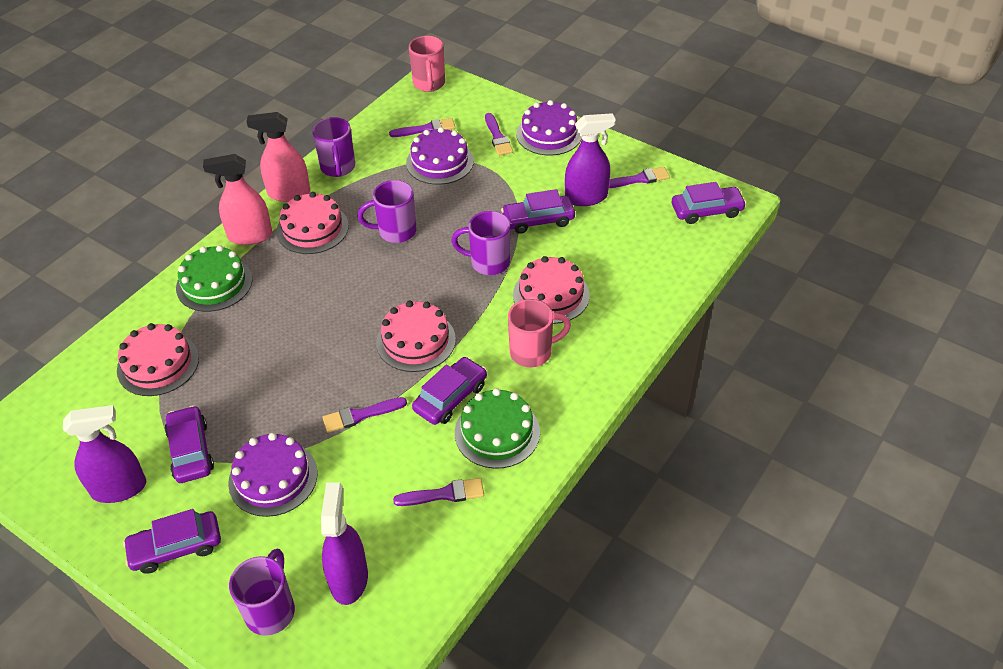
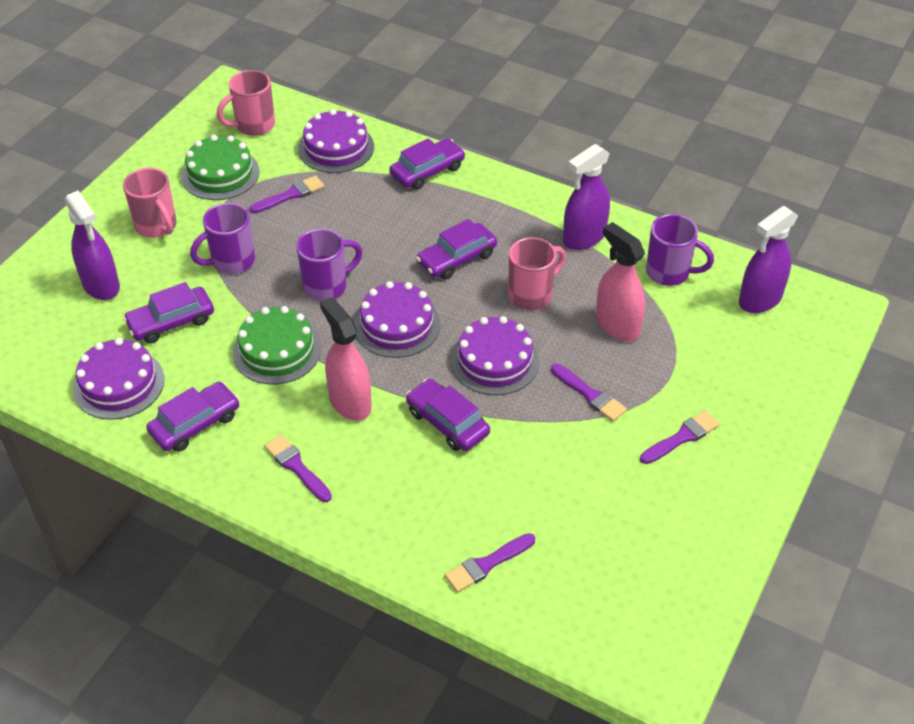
pink cake: [117,323,199,396] [276,192,349,254] [376,301,456,372] [513,256,590,324] = 4 -> none = 0
pink mug: [409,36,445,92] [508,299,571,367] = 2 -> [123,168,177,238] [217,70,275,136] [508,237,566,310] = 3
purple cake: [228,433,317,517] [406,127,474,185] [516,100,582,156] = 3 -> [73,338,164,420] [298,109,374,173] [354,281,440,358] [451,316,539,395] = 4
purple mug: [229,549,295,636] [312,117,355,177] [357,180,416,243] [451,211,510,275] = 4 -> [190,203,255,274] [296,228,363,301] [646,214,714,286] = 3

